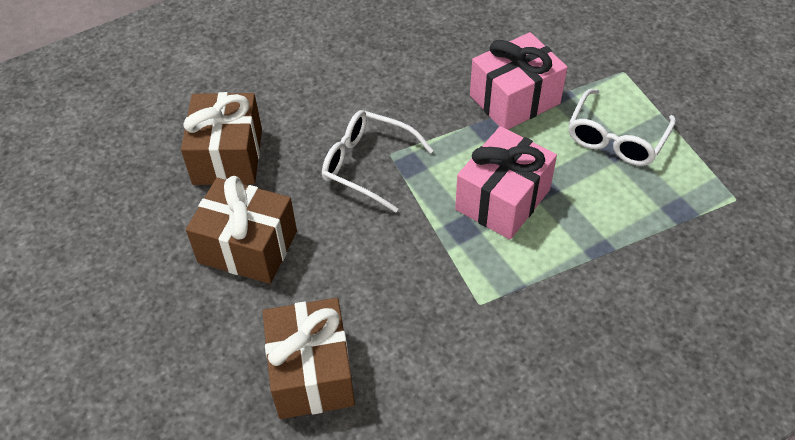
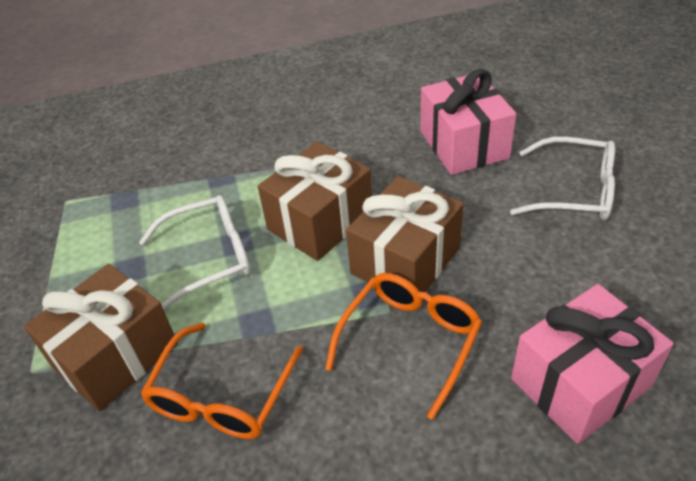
orange glasses: none = 0 -> [140,323,303,439] [325,273,482,420] = 2

